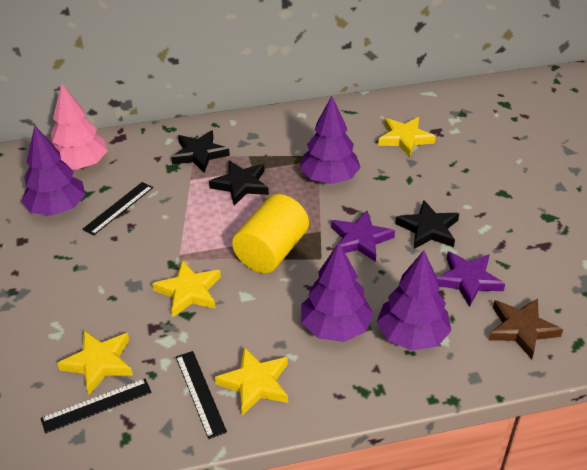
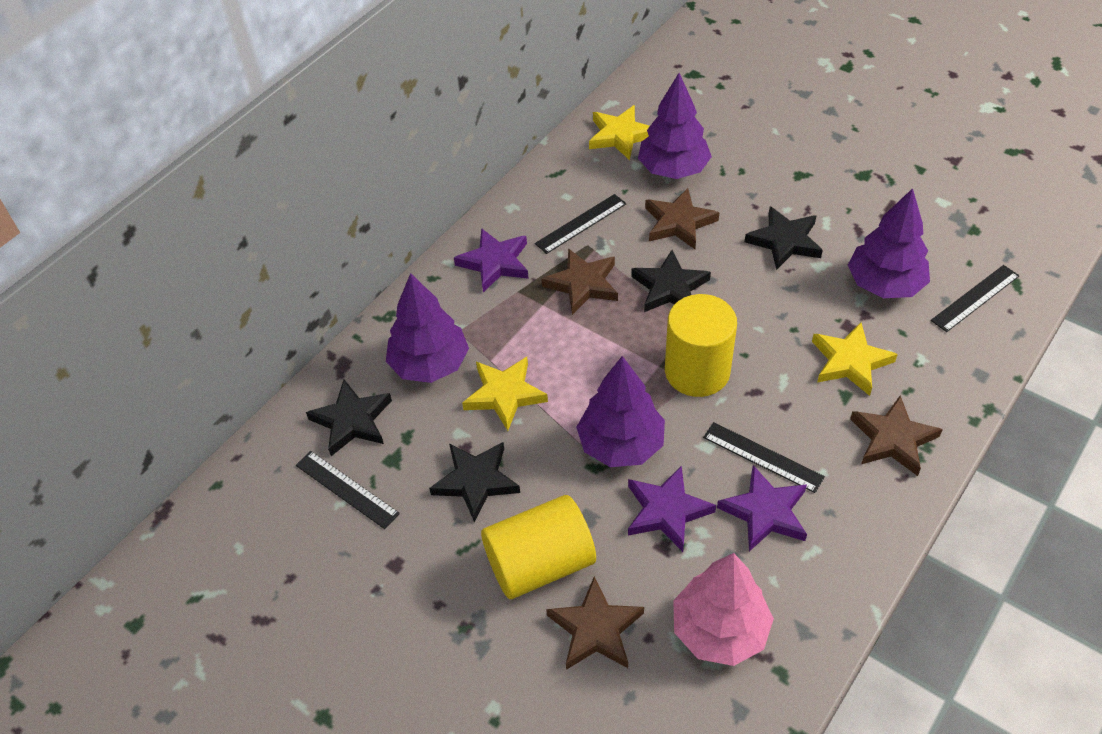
black ruler: [40,379,152,434] [82,182,153,236] [176,351,227,439] = 3 -> [296,451,400,529] [535,194,626,254] [703,422,825,493] [931,265,1020,332] = 4
black star: [171,130,230,173] [209,161,269,206] [395,200,459,249] = 3 -> [306,380,392,456] [429,442,520,523] [631,250,711,312] [745,206,823,270] = 4
brown star: [489,298,563,359] = 1 -> [542,248,618,315] [546,576,644,670] [645,188,719,249] [850,395,943,476] = 4
purple star: [331,211,395,262] [437,251,505,307] = 2 -> [454,228,529,292] [628,465,716,552] [717,465,807,551] = 3
yellow cylinder: [232,194,309,273] = 1 -> [481,495,596,599] [665,294,737,397] = 2
yellow star: [57,331,133,395] [152,260,221,317] [215,347,288,416] [378,117,436,157] = 4 -> [462,357,548,431] [589,105,650,160] [812,322,898,396] = 3

